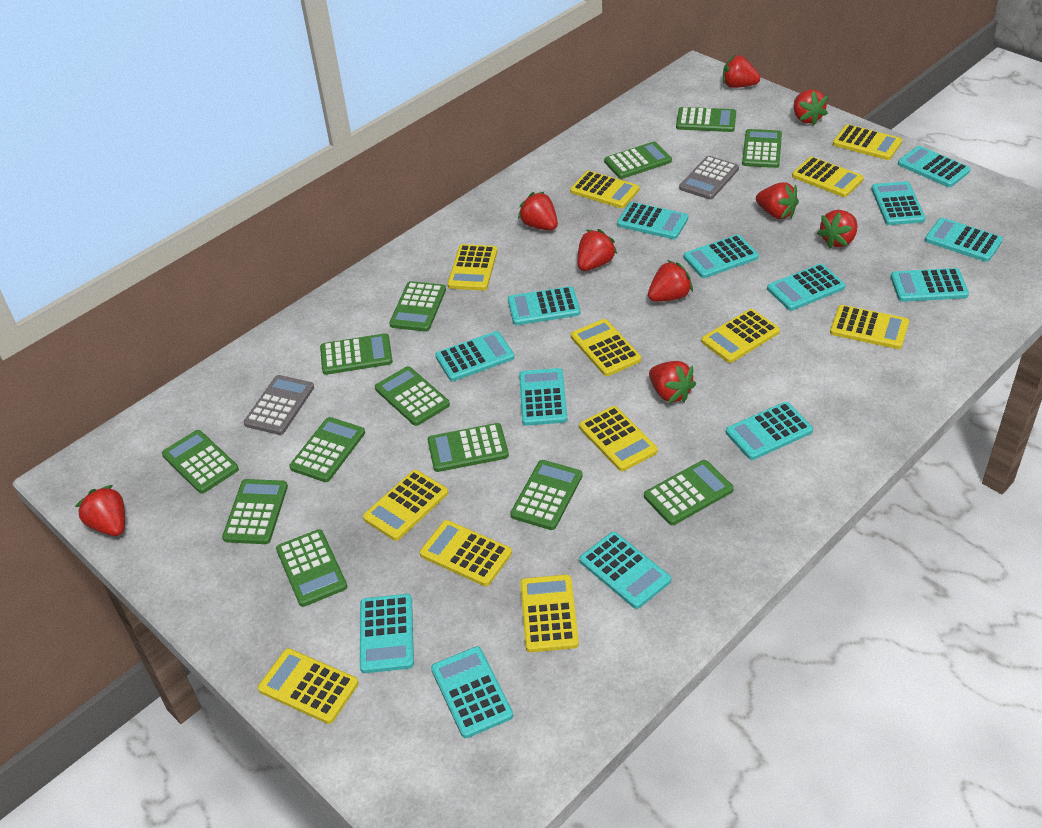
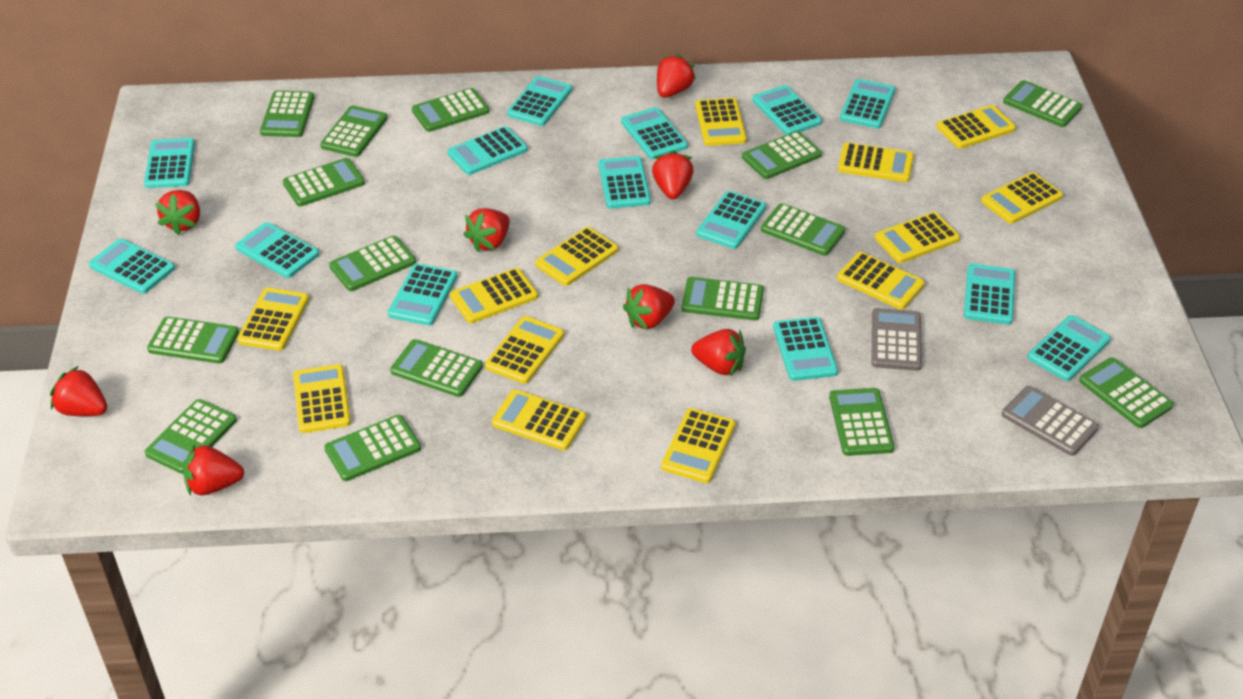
green calculator: [162,430,239,494] [222,479,288,544] [276,529,347,607] [289,417,365,482] [320,333,393,375] [375,366,450,426] [389,281,446,332] [428,423,509,472] [510,460,583,530] [604,142,672,179] [644,460,734,525] [676,107,736,132] [742,129,782,168] = 13 -> [144,399,237,474] [147,316,239,364] [260,90,315,137] [283,158,365,207] [320,105,388,157] [324,415,421,481] [329,235,416,291] [390,339,483,397] [412,88,489,132] [682,277,764,320] [742,131,822,179] [761,203,845,256] [829,388,894,456] [1003,80,1082,127] [1079,357,1173,428] = 15
red strawberry: [75,485,125,536] [518,192,558,230] [577,229,617,271] [648,260,693,302] [649,361,696,403] [723,55,760,88] [756,182,799,219] [794,90,828,125] [817,210,858,249] = 9 -> [50,366,107,416] [155,190,200,235] [183,444,244,496] [463,208,510,252] [623,284,675,330] [652,150,694,199] [657,54,696,98] [691,329,746,376] = 8
yellow calculator: [258,648,359,724] [363,470,448,541] [420,520,512,586] [448,244,498,291] [520,575,579,652] [570,171,640,208] [571,319,641,376] [579,406,658,471] [701,309,780,363] [792,157,864,197] [830,305,909,349] [833,124,902,160] = 12 -> [237,288,309,351] [293,364,351,433] [450,268,538,323] [485,316,564,384] [492,389,586,450] [535,227,618,286] [661,408,735,483] [695,98,747,146] [837,252,925,310] [838,142,914,182] [875,212,960,263] [936,105,1016,149] [981,172,1063,224] = 13

